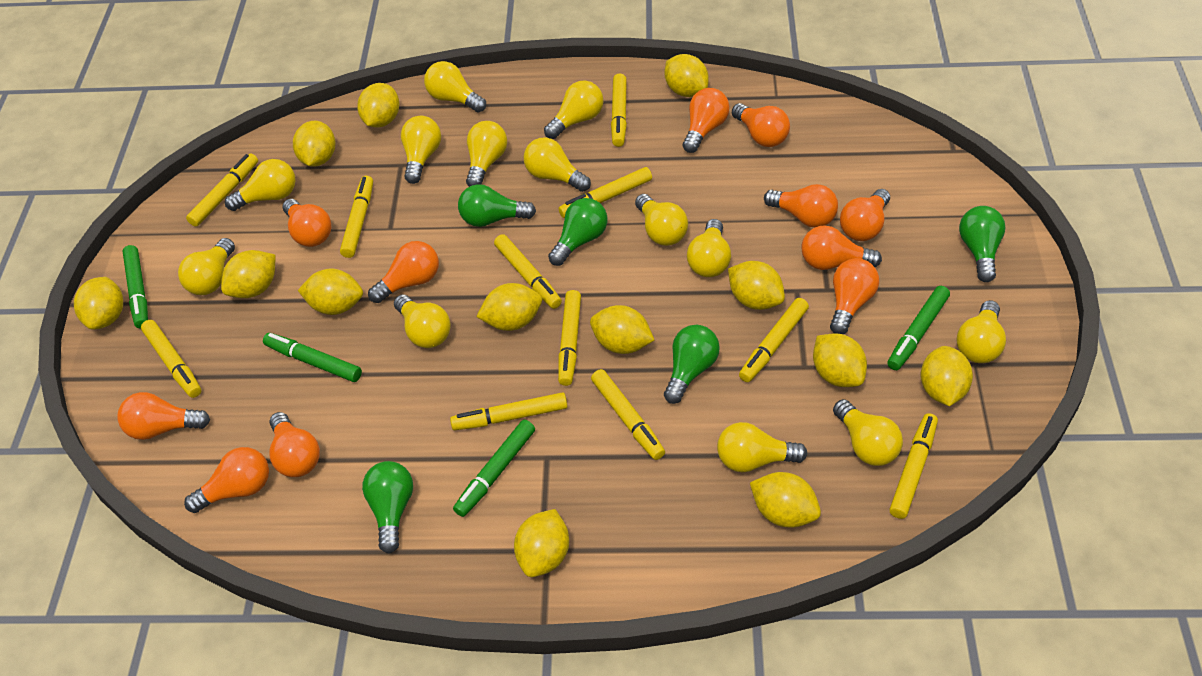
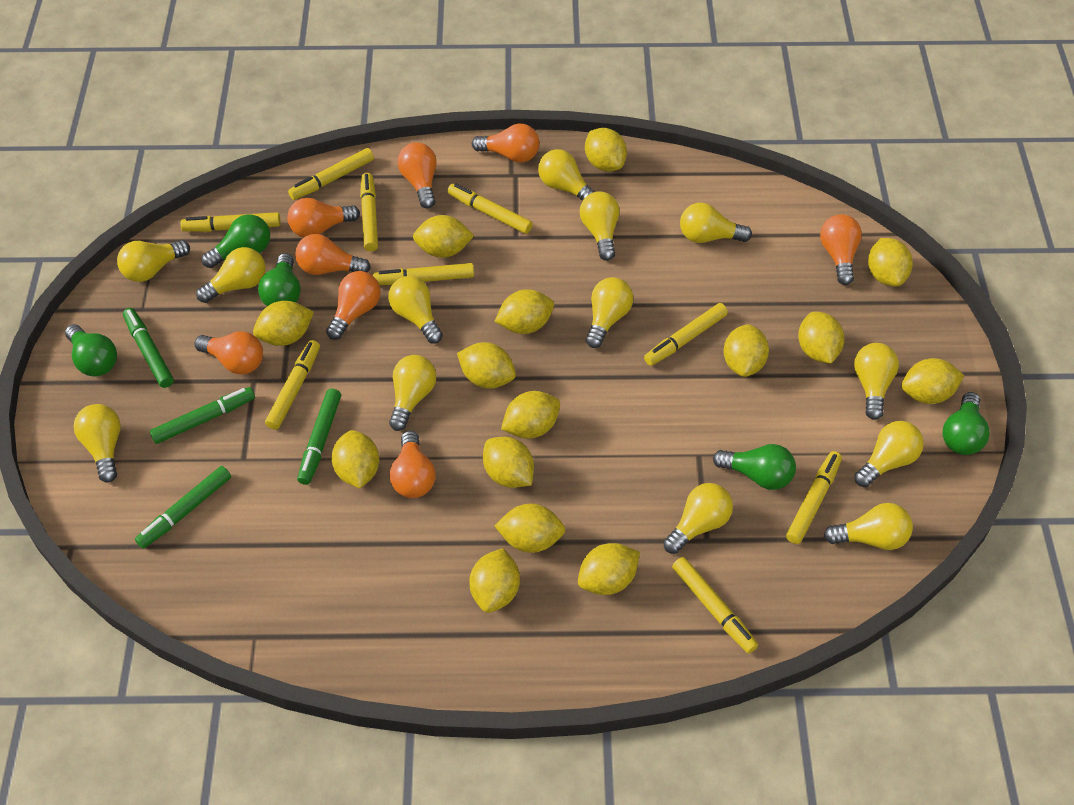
orange light bulb: [117,392,210,440] [184,447,269,513] [269,412,320,477] [282,199,331,247] [368,241,439,303] [683,88,729,153] [732,103,790,147] [764,184,838,228] [801,225,882,270] [830,258,879,334] [840,189,890,241] = 11 -> [195,331,263,375] [287,198,360,238] [295,234,371,275] [326,271,381,340] [390,431,436,498] [397,142,437,209] [472,124,539,163] [820,214,862,285] = 8
yellow lemon: [74,277,123,330] [221,250,276,298] [293,121,336,167] [298,269,363,315] [357,83,399,128] [476,283,542,331] [514,509,569,577] [590,305,654,354] [664,54,709,97] [728,261,785,310] [750,472,821,528] [813,333,867,387] [921,346,973,406] = 13 -> [253,301,314,346] [331,430,379,488] [413,215,474,258] [457,342,516,388] [469,548,520,613] [483,436,534,488] [494,289,554,334] [494,504,565,553] [501,391,560,439] [578,543,640,595] [585,128,627,171] [724,324,769,377] [798,311,844,364] [868,238,913,286] [901,358,964,404] = 15
yellow marker: [141,320,201,398] [186,153,258,227] [340,176,373,258] [450,392,567,430] [494,234,562,309] [558,290,581,386] [559,167,652,218] [591,369,665,460] [611,73,627,147] [739,298,809,382] [889,413,938,519] = 11 -> [180,212,280,232] [265,340,320,430] [288,148,374,200] [360,173,378,251] [373,263,474,285] [447,184,533,234] [644,303,728,366] [672,557,758,653] [786,451,842,544] = 9

